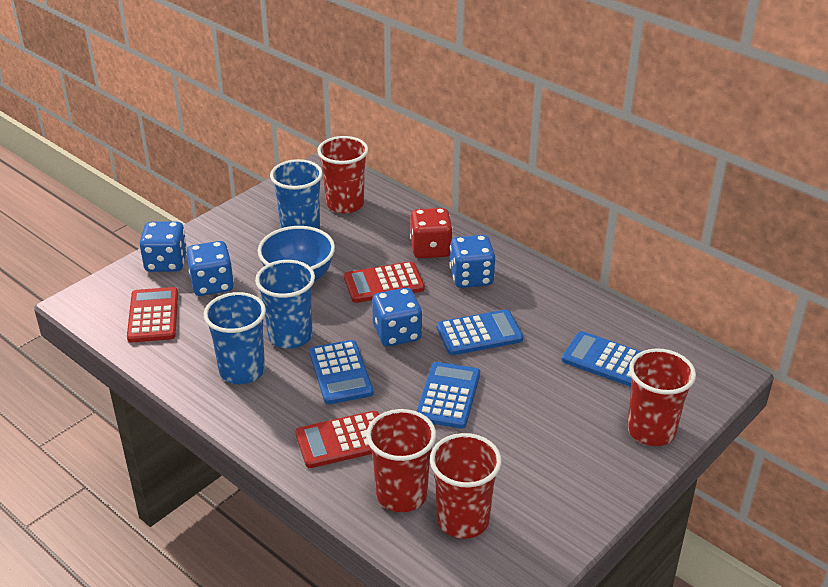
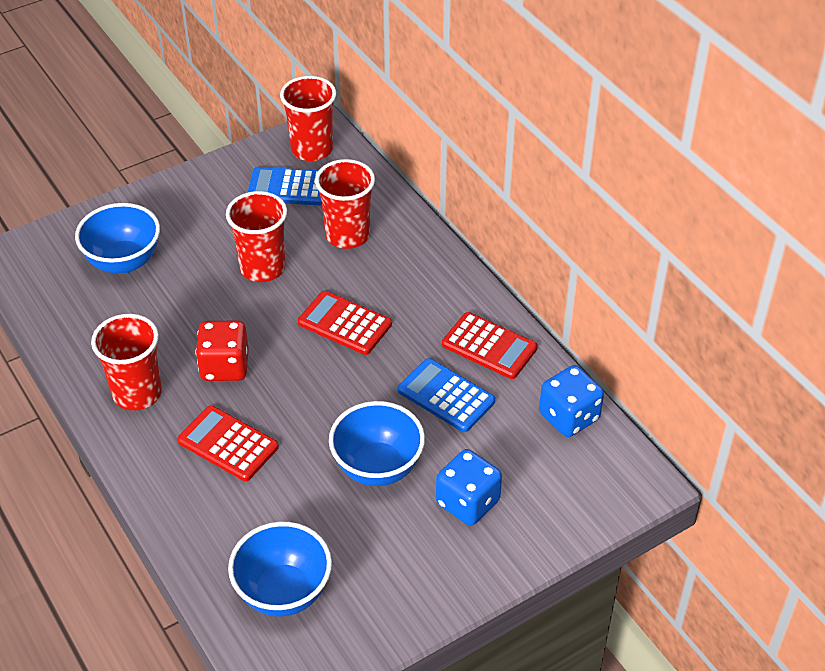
blue bowl: [258,226,335,282] = 1 -> [75,203,160,274] [228,522,332,617] [329,401,425,486] = 3
blue calculator: [309,340,374,404] [416,362,480,429] [437,309,523,355] [562,331,642,387] = 4 -> [248,167,322,205] [398,358,495,432] = 2
blue cup: [203,292,266,384] [255,260,315,349] [270,159,323,229] = 3 -> none = 0
blue dice: [139,221,187,272] [186,241,234,296] [372,288,422,346] [449,235,495,288] = 4 -> [436,449,502,526] [539,365,604,437] = 2

